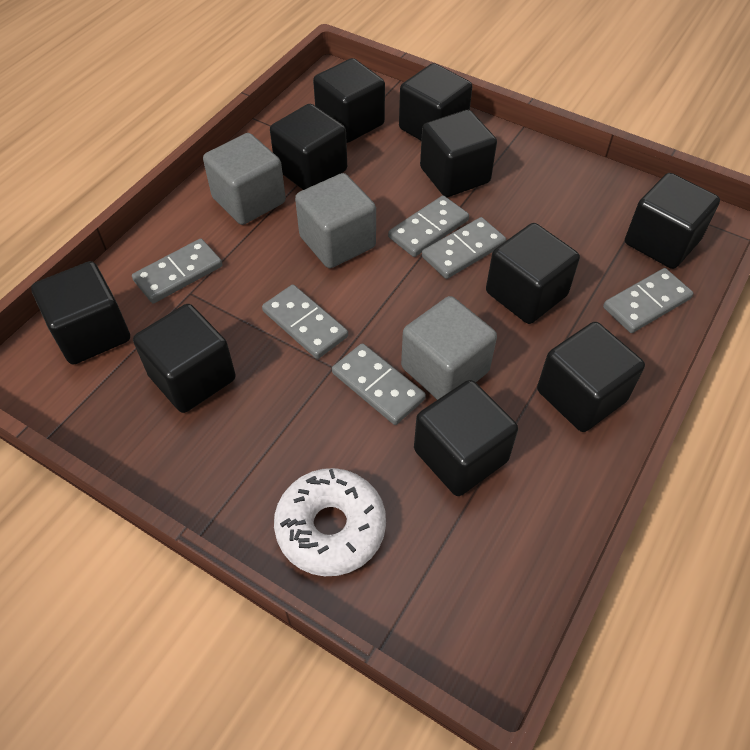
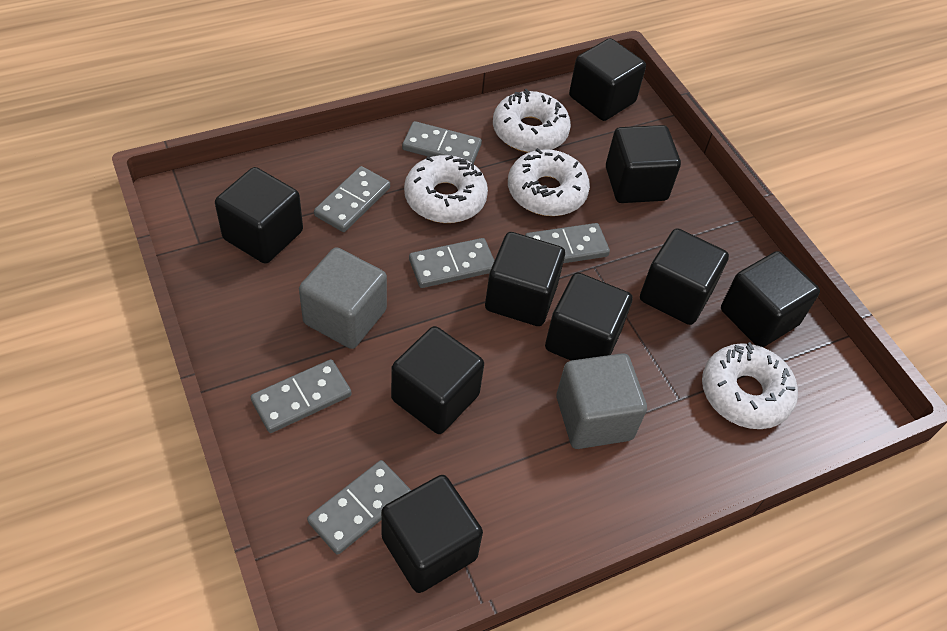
black cube: [31,261,130,365] [133,304,236,413] [270,104,347,190] [313,58,385,143] [399,63,472,140] [414,380,518,496] [420,110,497,197] [486,223,580,324] [537,322,645,432] [625,173,720,269] = 10 -> [215,167,303,264] [381,475,483,593] [391,326,484,434] [485,232,565,326] [545,272,632,361] [569,38,646,121] [606,125,681,203] [640,228,729,325] [721,251,820,347] = 9
grey cube: [203,133,286,225] [295,173,376,268] [401,296,497,400] = 3 -> [299,247,387,349] [556,353,647,449] = 2
white donut: [274,468,386,576] = 1 -> [404,155,488,223] [493,89,571,153] [508,148,590,216] [702,342,798,429] = 4

